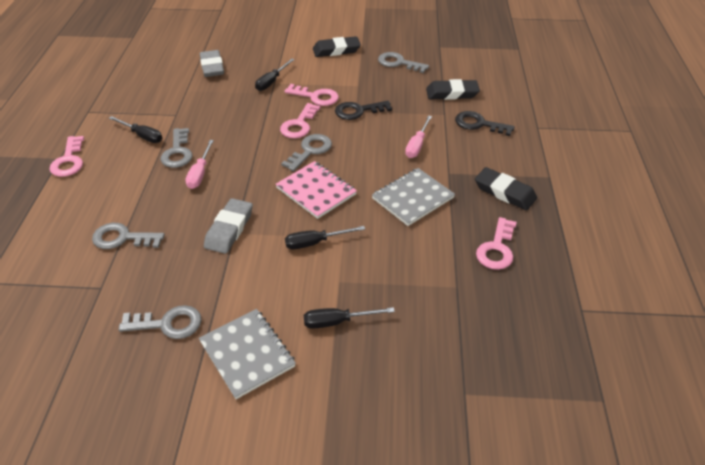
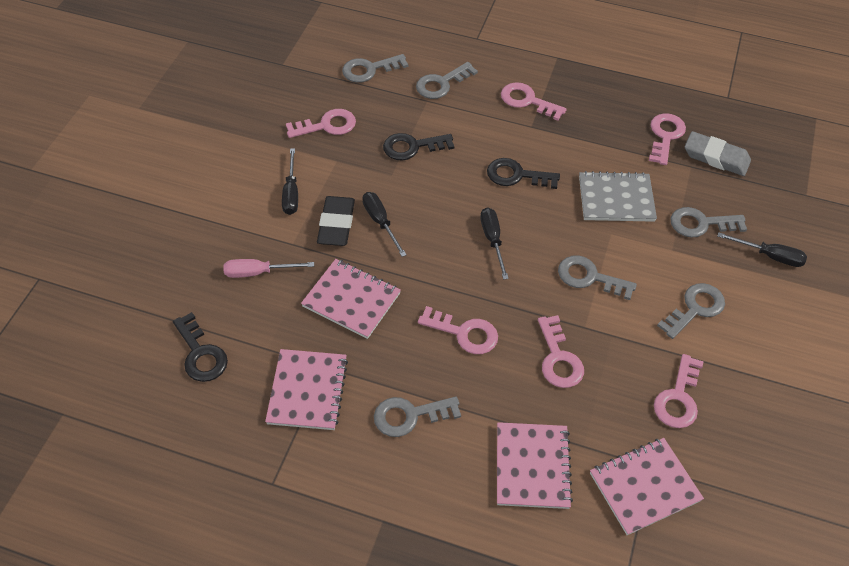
black eraser: [313,36,361,57] [426,79,480,100] [475,167,537,210] = 3 -> [317,196,355,246] = 1
black key: [335,101,392,120] [455,111,515,136] = 2 -> [173,312,228,382] [383,133,454,161] [487,158,560,189] = 3
grey eraser: [200,50,224,77] [204,198,253,254] = 2 -> [685,131,751,176] = 1
grey key: [92,223,165,249] [118,305,202,339] [161,128,192,168] [281,134,332,171] [378,52,429,73] = 5 -> [342,54,408,83] [374,397,461,437] [416,62,478,99] [558,255,637,300] [657,283,725,339] [670,207,747,237] = 6
grey notebook: [199,309,296,399] [372,168,455,226] = 2 -> [579,171,657,222] = 1
pink key: [49,136,84,177] [280,103,320,138] [284,84,339,106] [476,217,517,270] = 4 -> [286,109,356,138] [418,306,498,354] [501,82,567,121] [538,315,584,388] [649,113,686,165] [654,354,704,428] = 6
pink notebook: [275,161,357,219] = 1 -> [265,349,348,430] [301,259,401,339] [497,422,573,509] [590,438,704,535] = 4
pink screwdriver: [185,140,214,189] [405,115,432,158] = 2 -> [223,259,314,278] = 1

